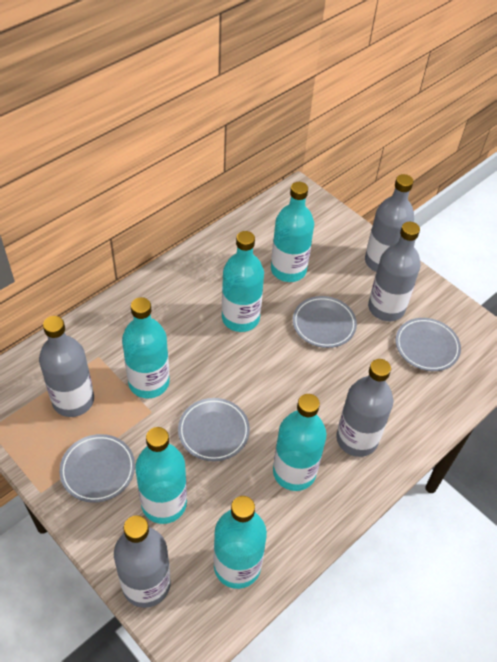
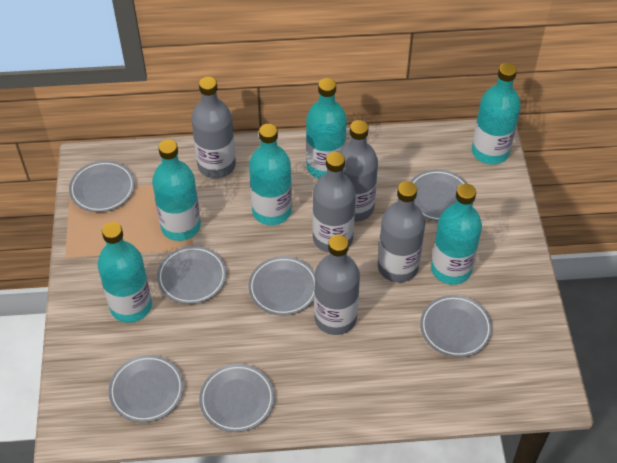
grey plate: [59,434,135,503] [178,398,250,461] [293,296,357,348] [396,318,461,371] = 4 -> [69,161,135,212] [108,355,184,423] [157,246,227,304] [199,364,275,432] [248,256,315,316] [410,169,468,221] [420,295,492,357] = 7

